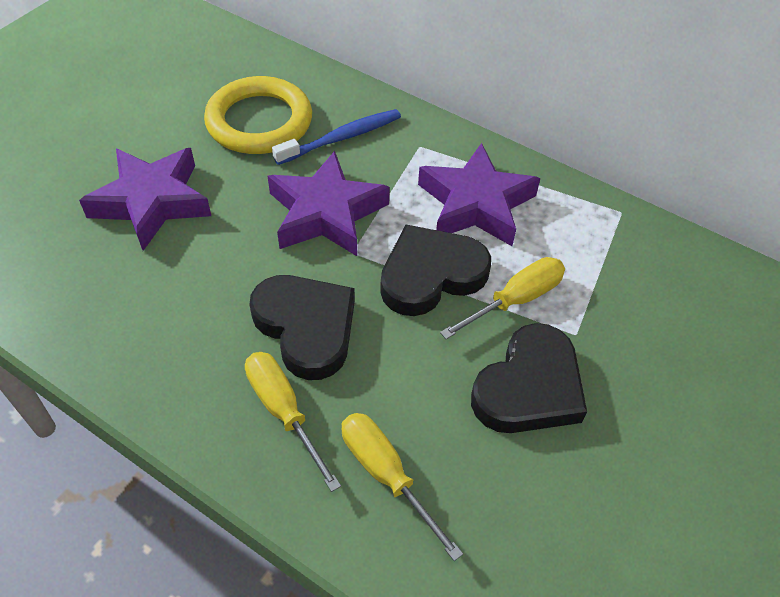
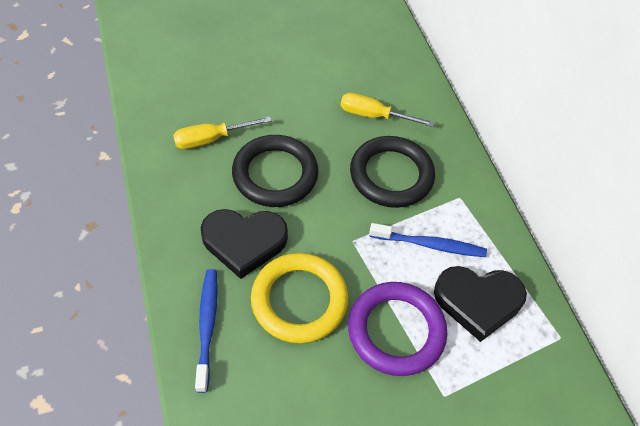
black heart: [249,275,355,380] [380,225,491,316] [471,323,587,433] = 3 -> [201,209,288,279] [434,266,527,342] = 2
black ring: none = 0 -> [232,135,319,207] [350,136,435,208] = 2
blue toothbrush: [272,109,401,165] = 1 -> [195,269,218,393] [369,223,487,257] = 2
purple ring: none = 0 -> [348,282,447,376] = 1
purple star: [79,148,211,251] [268,151,390,256] [418,143,541,246] = 3 -> none = 0
yellow screwdriver: [245,352,341,492] [342,413,463,561] [440,257,565,339] = 3 -> [173,116,272,149] [341,93,435,127] = 2

